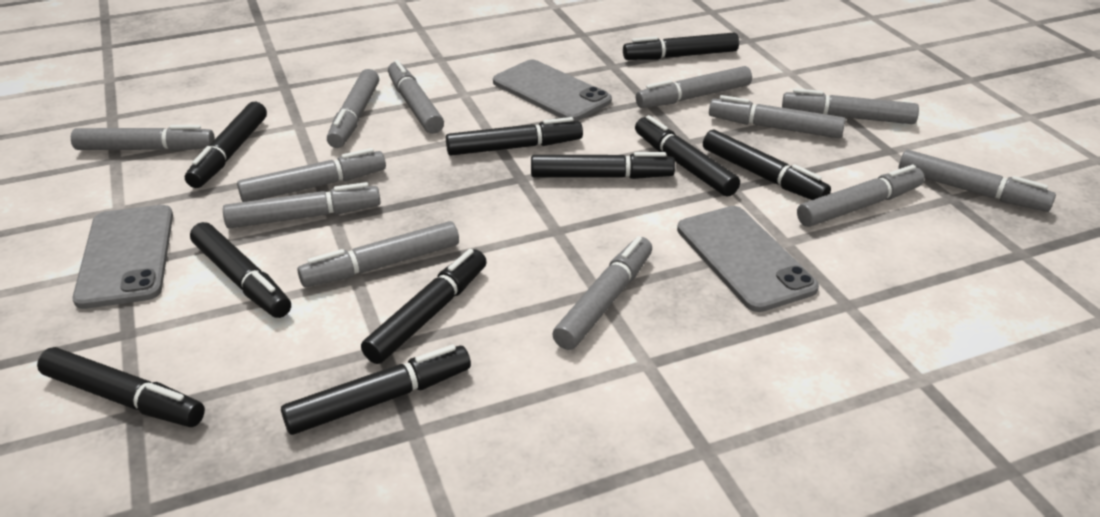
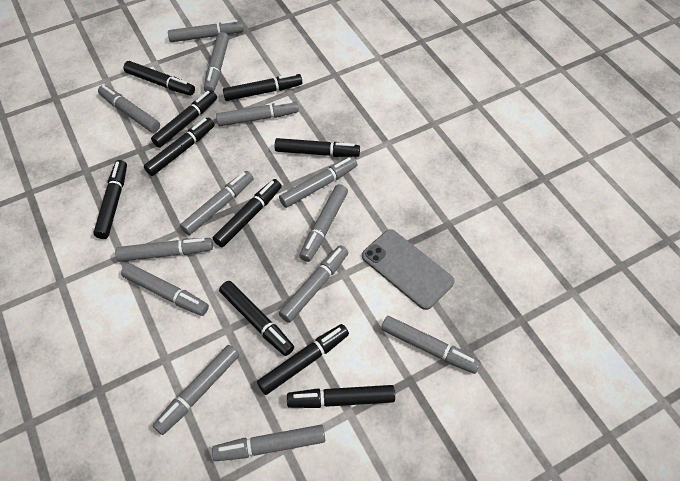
grey marker: [71,125,215,151] [223,182,381,229] [237,148,386,202] [297,221,459,287] [327,69,379,148] [388,60,444,134] [552,236,652,350] [636,66,752,108] [709,95,845,138] [782,88,919,124] [797,165,925,227] [899,150,1056,212] = 12 -> [98,85,160,133] [115,238,213,262] [121,263,209,316] [153,345,239,435] [168,20,244,42] [180,171,253,235] [204,32,229,92] [212,425,325,461] [216,101,299,126] [279,157,357,208] [279,245,348,323] [299,184,348,262] [381,316,481,374] = 13
grey phone: [72,205,173,309] [493,60,612,121] [677,206,819,312] = 3 -> [362,229,455,310] = 1

